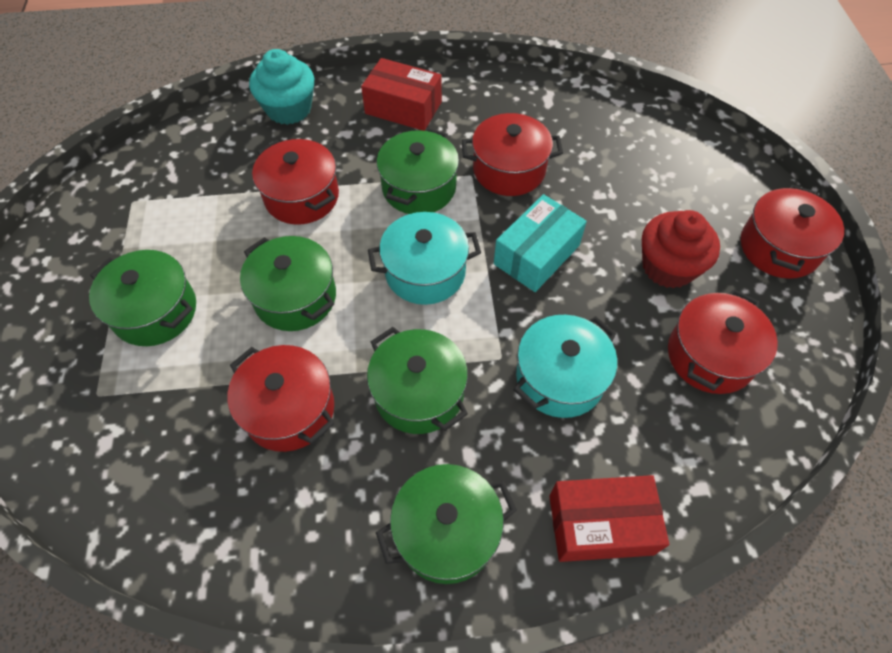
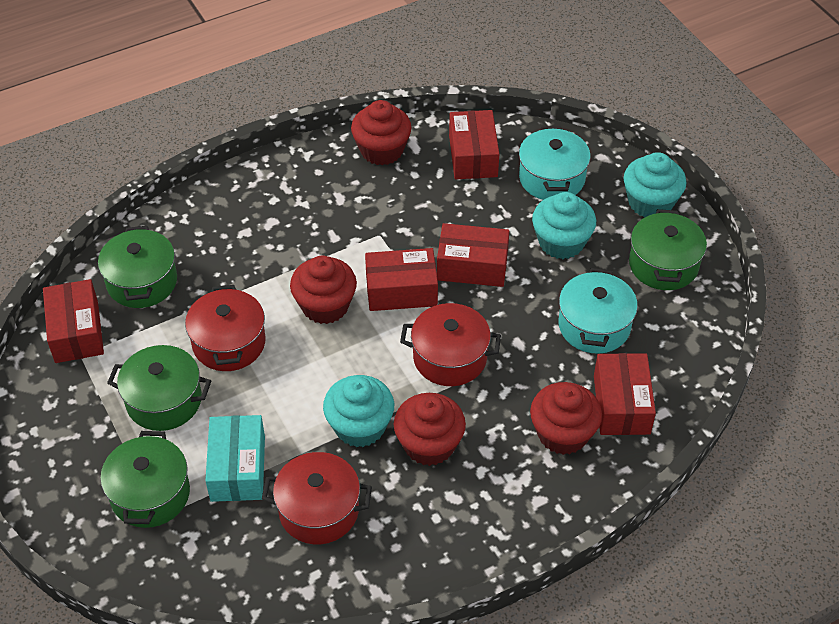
green pot: [89,250,196,346] [240,236,336,331] [367,327,468,434] [376,464,517,584] [377,128,459,214] = 5 -> [98,226,177,308] [100,431,190,528] [107,345,211,431] [629,209,707,290] = 4
red box: [361,58,442,131] [549,475,669,562] = 2 -> [43,279,104,363] [365,248,438,311] [437,223,509,287] [449,110,499,179] [594,353,656,435] = 5
red cupcake: [642,210,720,289] = 1 -> [290,256,357,324] [351,100,412,165] [394,393,466,466] [530,382,602,455] = 4
red pot: [227,345,334,452] [252,139,339,225] [462,113,563,196] [668,290,778,394] [741,185,844,279] = 5 -> [185,285,265,371] [262,452,372,544] [400,303,501,386] = 3
turquoise cupcake: [249,49,314,125] = 1 -> [323,375,394,447] [532,192,596,259] [624,152,686,218] = 3

